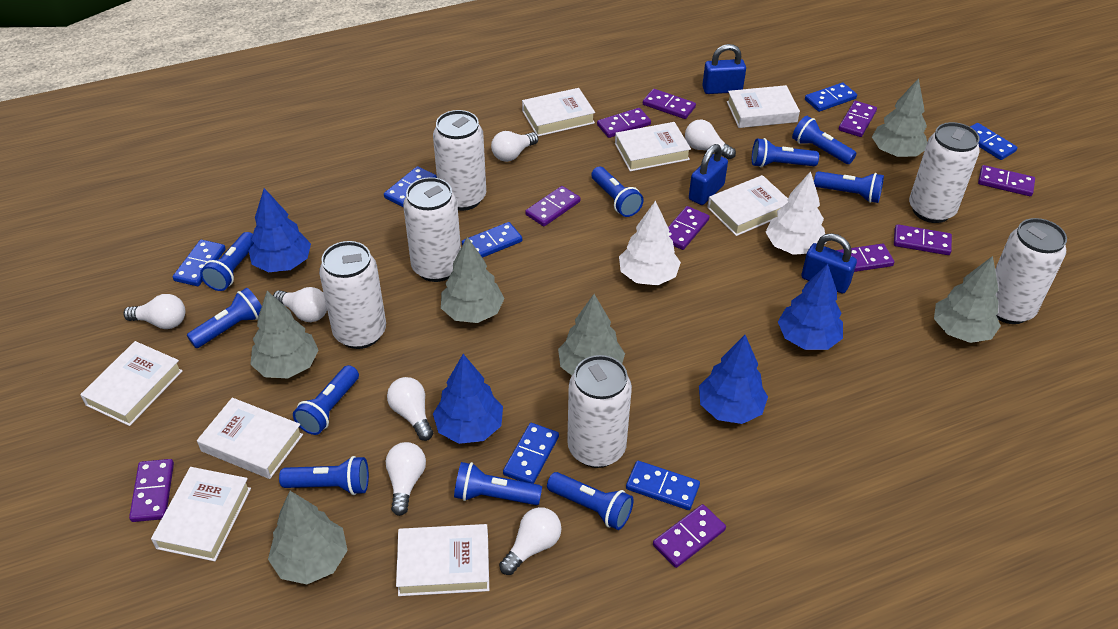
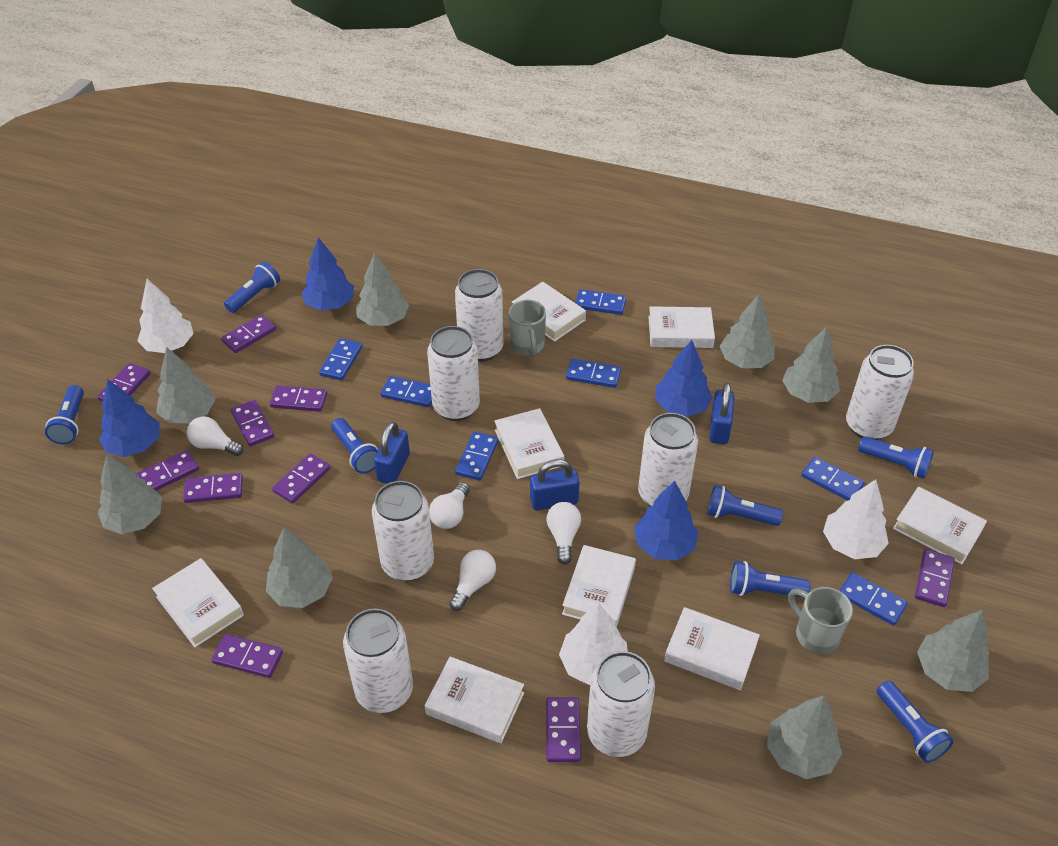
blue flashlight: [187,288,262,348] [200,232,254,291] [279,456,369,495] [293,365,359,435] [454,462,542,505] [547,472,634,530] [591,167,644,217] [752,138,819,168] [792,116,856,164] [814,171,884,203] = 10 -> [45,385,84,444] [224,262,280,313] [331,418,378,474] [707,485,783,526] [730,561,811,597] [858,436,934,478] [877,681,953,763] = 7
grey mug: none = 0 -> [508,300,546,357] [788,587,853,654] = 2
grey tree: [250,291,319,378] [268,491,348,584] [441,237,505,323] [558,294,625,375] [872,78,927,157] [934,256,1001,343] = 6 -> [98,454,162,534] [157,347,216,423] [266,527,333,608] [356,252,409,326] [720,294,775,368] [767,695,842,779] [782,327,840,403] [917,610,990,692] = 8
white can: [319,241,386,349] [403,177,461,282] [433,110,486,211] [567,355,632,468] [909,122,980,223] [995,218,1067,324] = 6 -> [343,609,413,713] [372,481,434,581] [427,326,480,421] [455,269,504,362] [587,651,655,757] [638,413,698,507] [846,345,914,440] = 7
white light bulb: [123,294,185,329] [273,287,327,322] [386,442,426,516] [387,377,433,441] [491,131,538,162] [499,507,561,575] [685,119,736,159] = 7 -> [187,416,244,456] [429,482,470,529] [449,550,496,611] [546,502,581,565] = 4
white tree: [619,201,681,285] [765,171,825,255] = 2 -> [137,279,194,353] [559,603,628,685] [823,479,889,559] = 3

